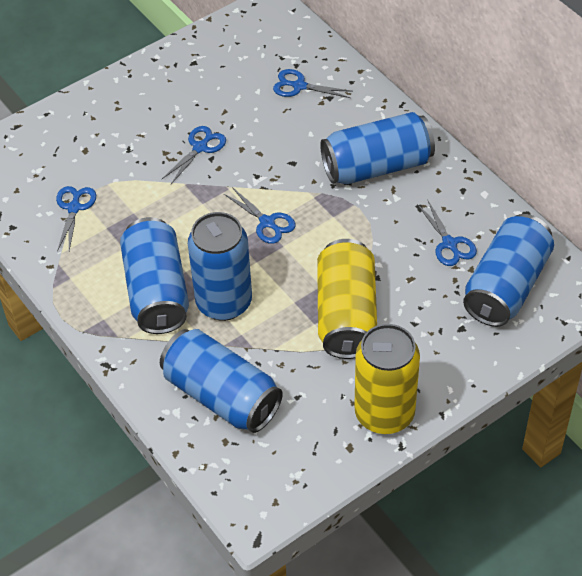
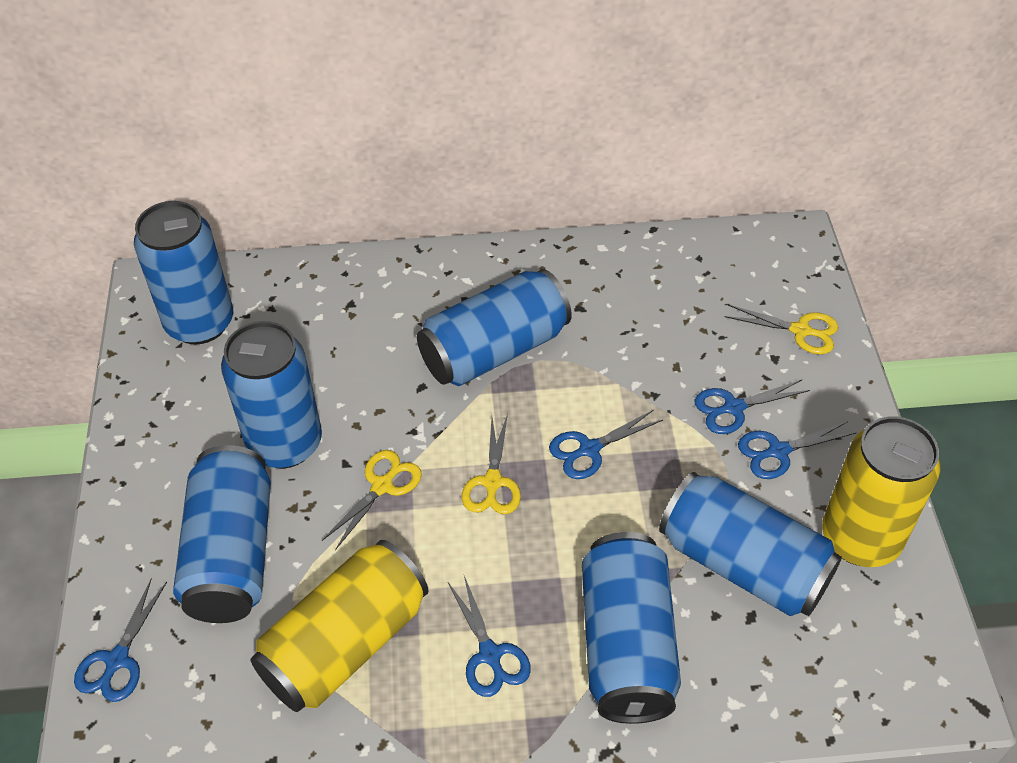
blue can: [120,217,189,334] [160,329,283,433] [188,212,252,321] [320,112,435,184] [463,214,554,327] = 5 -> [134,201,233,345] [173,445,271,623] [221,321,322,468] [417,269,572,386] [582,532,681,724] [659,472,842,616] = 6
yellow scissors: none = 0 -> [322,450,422,550] [462,414,521,514] [724,305,838,354] = 3

